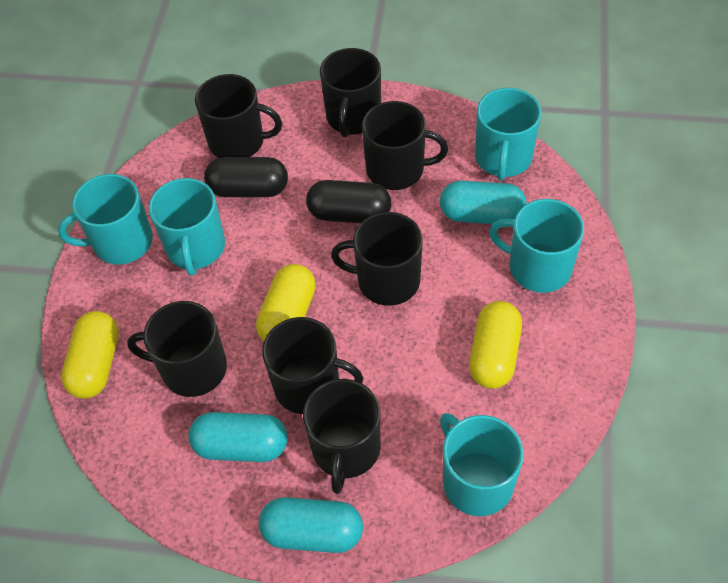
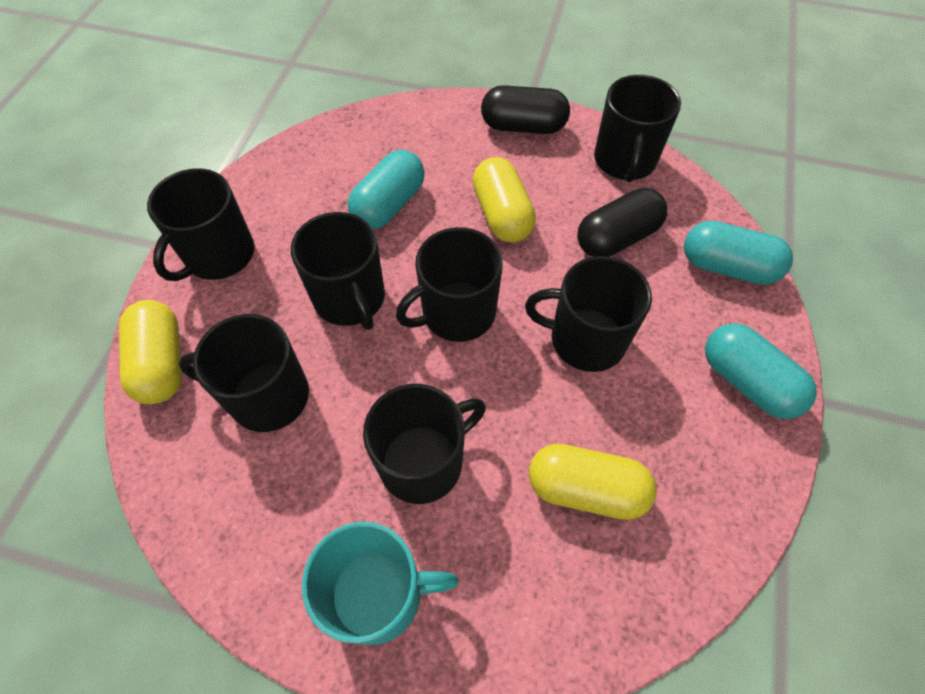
turquoise mug: [58,174,153,264] [149,178,225,276] [440,413,524,516] [475,88,541,181] [489,199,584,293] = 5 -> [302,522,459,645] = 1

